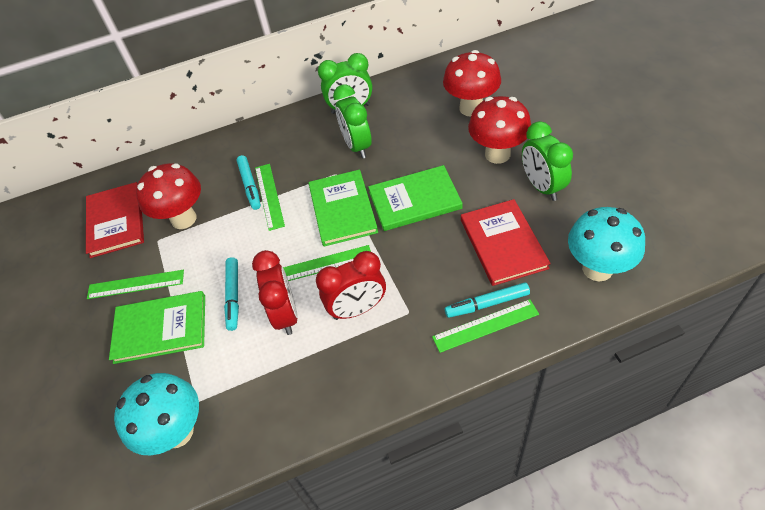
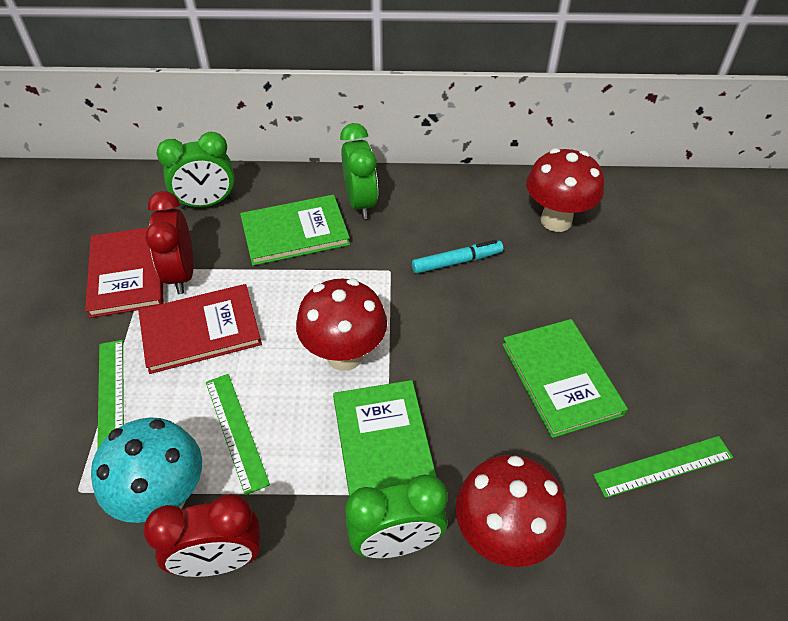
green ruler: [87,270,184,299] [255,164,285,231] [283,245,371,281] [432,299,539,353] = 4 -> [97,340,124,450] [206,374,270,495] [593,436,733,498] = 3
turquoise marker: [224,257,239,331] [237,155,261,210] [445,282,530,318] = 3 -> [412,240,503,274] = 1
turquoise mushroom: [114,373,199,455] [568,207,645,282] = 2 -> [91,418,202,523] = 1

